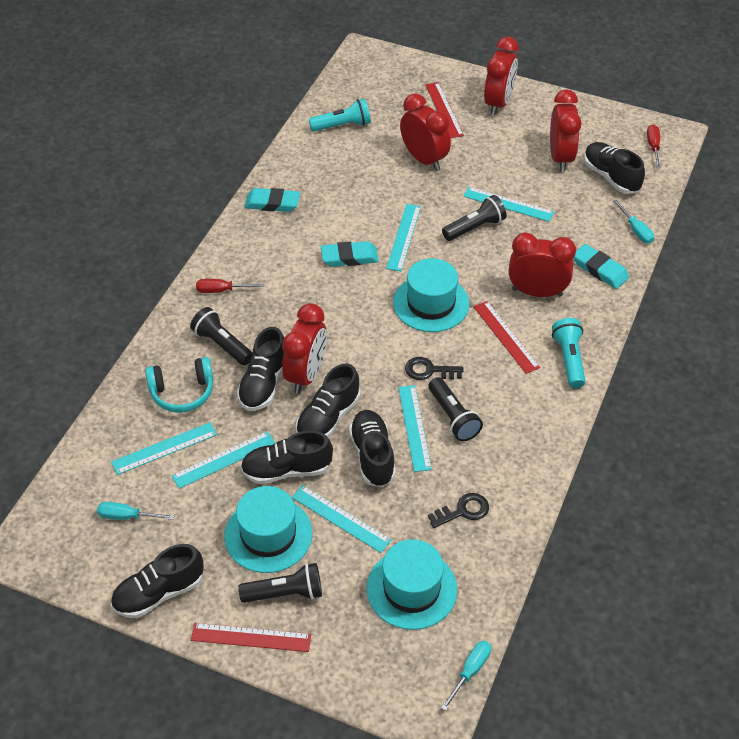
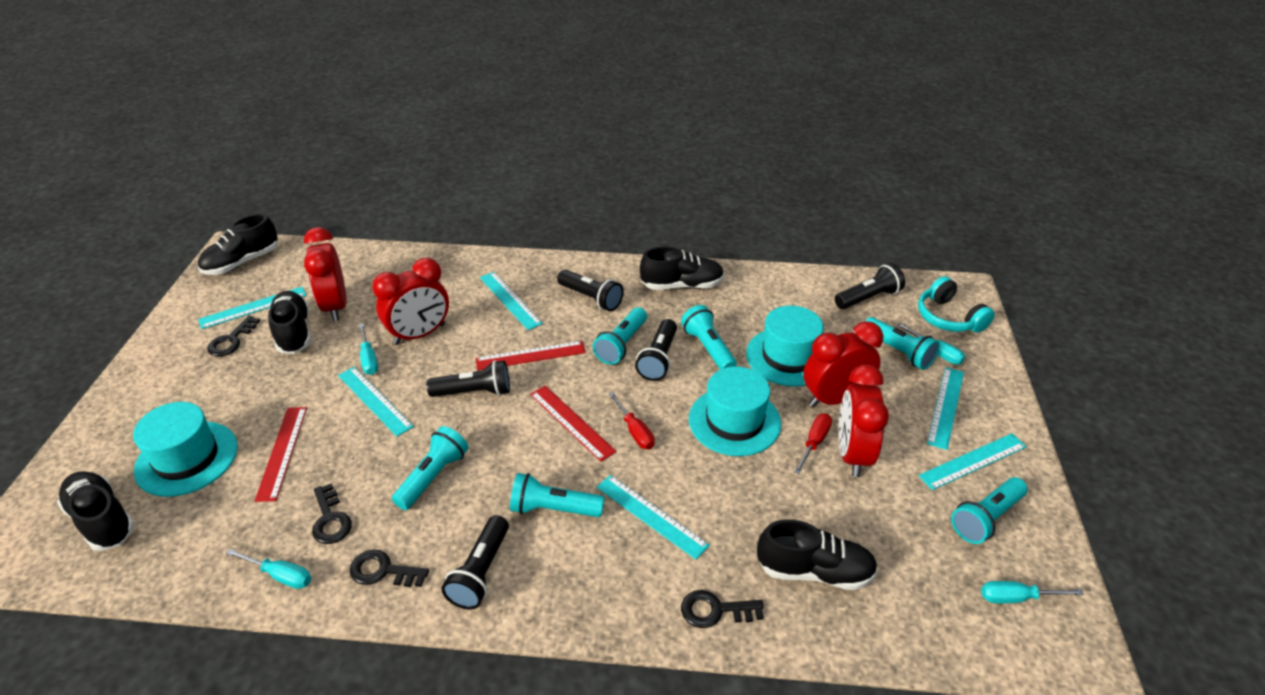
black flashlight: [190,307,253,365] [238,563,322,603] [428,377,483,441] [442,195,507,241] = 4 -> [427,360,510,397] [442,515,509,609] [557,269,624,311] [635,319,677,381] [835,263,905,309] = 5
black key: [405,357,463,380] [428,493,489,528] = 2 -> [207,316,260,357] [312,483,352,544] [350,549,429,587] [681,590,764,628] = 4
black shoe: [111,544,204,618] [237,327,284,411] [240,431,333,484] [296,363,360,438] [349,410,396,487] [584,142,645,194] = 6 -> [57,471,135,551] [198,214,278,275] [268,291,311,354] [640,246,724,290] [757,519,878,590] = 5
red clock: [282,303,327,393] [400,93,451,171] [484,37,519,116] [509,232,576,297] [550,89,582,172] = 5 -> [304,227,347,321] [372,258,449,345] [803,321,883,408] [839,364,889,477] = 4
turquoise eraser: [244,188,300,212] [321,241,379,267] [574,244,629,289] = 3 -> none = 0
turquoise flashlight: [309,98,371,132] [552,318,586,388] = 2 -> [392,426,468,510] [510,473,605,517] [593,307,647,365] [681,305,737,370] [865,317,940,370] [951,477,1028,544] = 6
turquoise screwdriver: [97,502,174,520] [441,641,491,711] [613,200,654,244] = 3 -> [226,549,312,589] [359,323,378,375] [896,323,965,364] [981,581,1084,603] = 4

